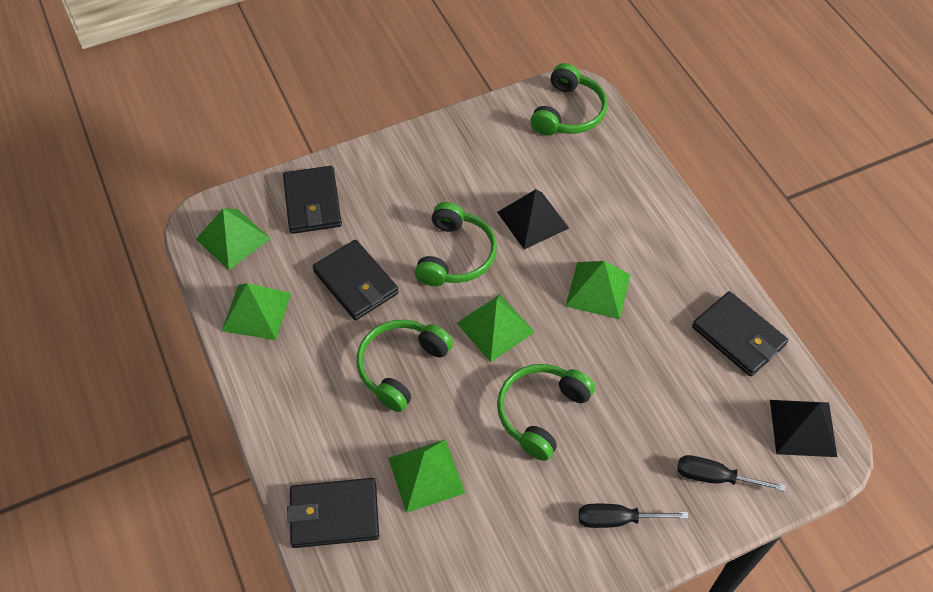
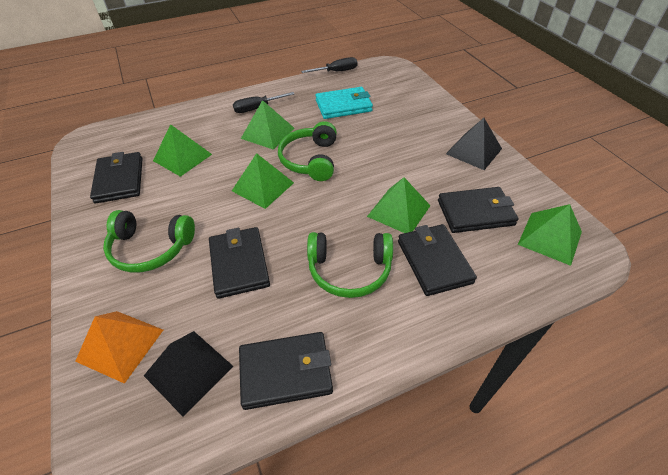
black wallet: [283,166,342,234] [287,478,379,548] [313,240,399,320] [692,291,788,377] = 4 -> [90,152,142,203] [209,227,270,299] [239,332,333,410] [398,224,477,296] [438,187,519,233] = 5
green headphones: [357,319,453,412] [415,202,497,286] [497,364,595,461] [531,63,607,135] = 4 -> [103,210,195,273] [278,121,337,181] [307,232,393,298] = 3
orange pyramid: none = 0 -> [75,311,163,384] = 1
turquoise wallet: none = 0 -> [315,87,373,119] = 1

